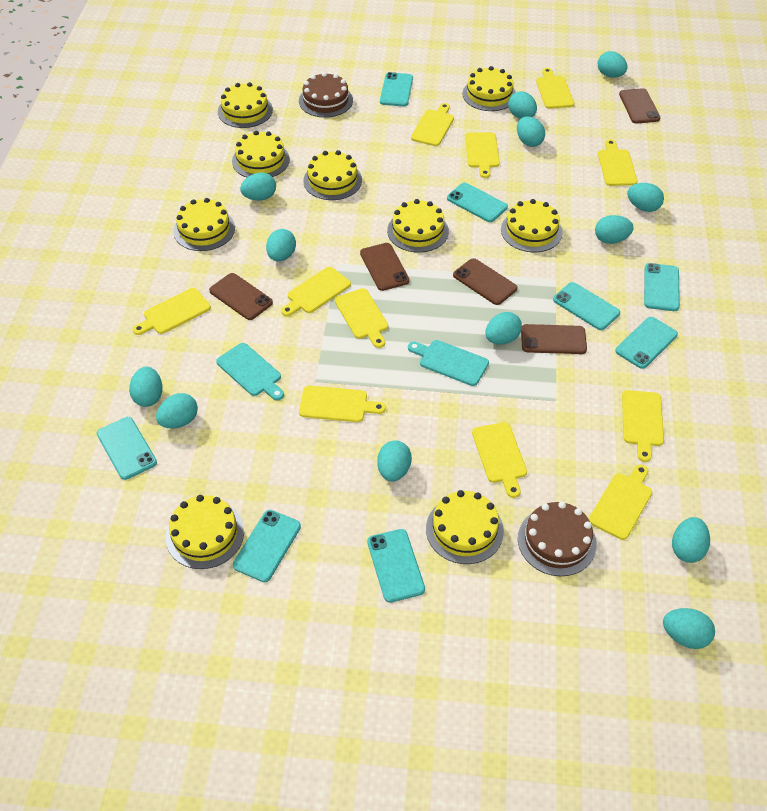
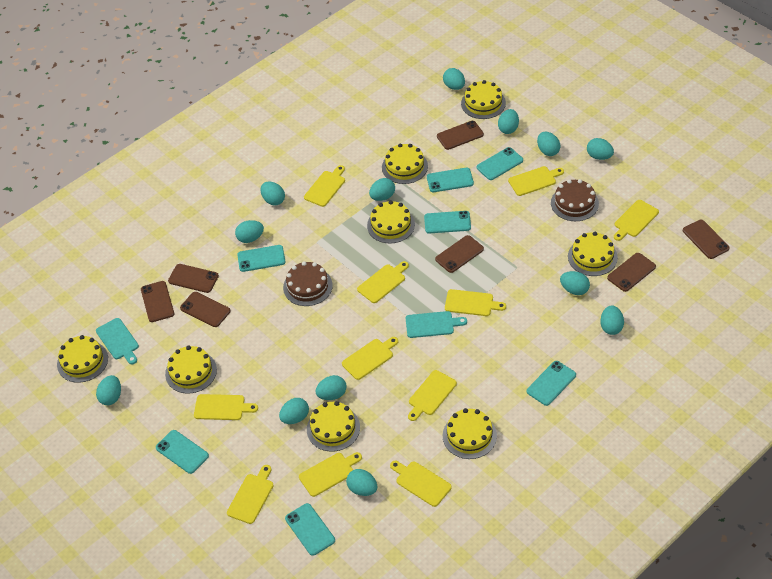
brown phone: [209,273,273,320] [360,243,410,291] [453,258,517,305] [521,324,587,354] [619,88,660,124] = 5 -> [141,281,174,322] [168,264,219,293] [180,292,231,327] [435,235,484,273] [437,121,484,150] [607,253,656,292] [683,220,730,259] = 7
turquoise phone: [97,417,157,480] [233,510,301,582] [367,529,425,603] [380,72,413,107] [447,183,508,222] [553,282,620,330] [615,317,678,369] [644,263,680,311] = 8 -> [156,430,209,474] [237,245,285,272] [285,503,335,556] [424,211,471,233] [427,168,474,192] [477,147,523,180] [527,361,576,406] = 7
yellow cake: [166,495,244,569] [173,198,235,251] [218,82,273,128] [232,131,290,177] [303,150,362,200] [387,199,449,253] [426,490,504,564] [462,66,516,111] [501,199,563,252] = 9 -> [57,335,108,383] [165,346,217,394] [307,401,360,452] [367,200,415,243] [382,144,428,184] [443,408,497,459] [461,80,506,119] [568,232,618,276] = 8

